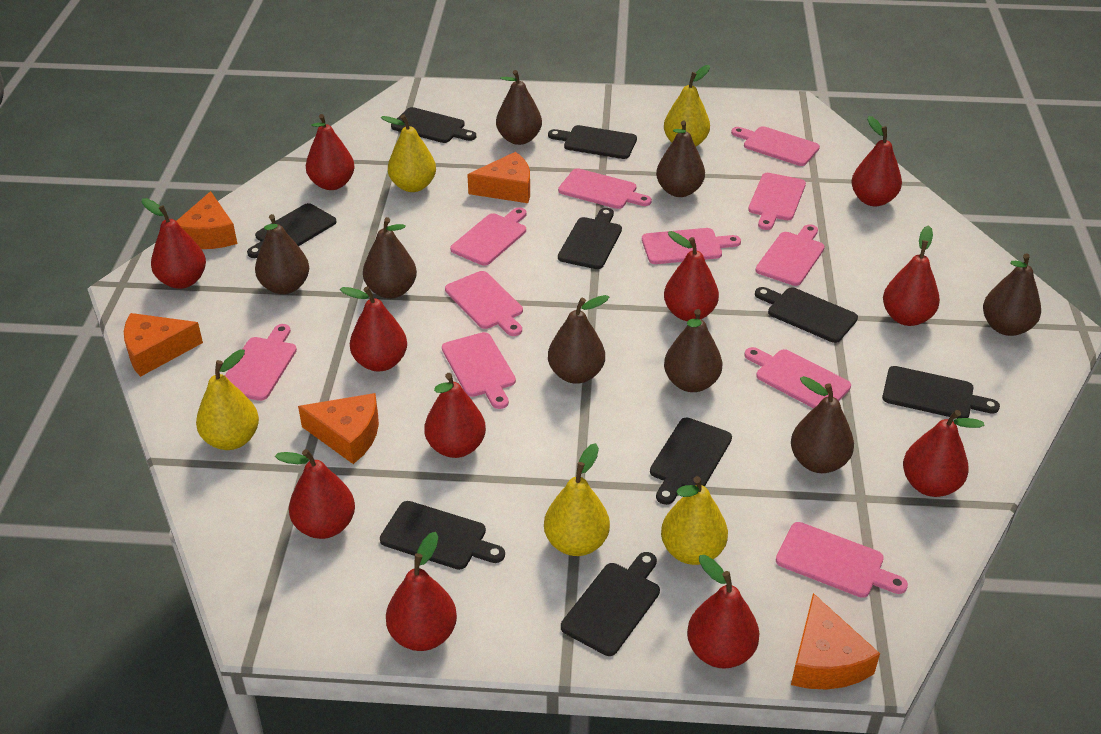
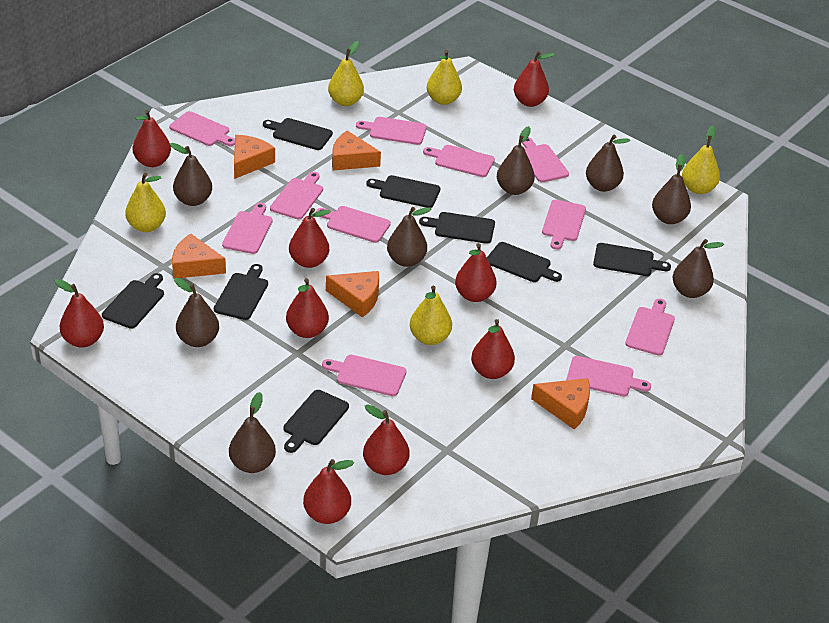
black cutting board: [247,203,337,258] [380,501,505,570] [391,107,476,143] [548,125,637,159] [558,208,622,269] [561,552,660,656] [650,418,732,505] [755,287,858,343] [882,366,1000,419] = 9 -> [102,273,164,329] [214,264,268,320] [263,118,333,150] [284,390,349,453] [366,175,440,208] [419,212,495,244] [487,242,562,282] [593,243,671,276] = 8
red pear: [142,198,206,289] [275,449,355,539] [306,114,355,190] [340,286,407,371] [386,532,457,651] [424,373,486,458] [664,231,719,321] [687,555,759,669] [851,116,902,206] [883,225,940,326] [903,410,984,497] = 11 -> [55,279,104,348] [133,110,171,167] [286,278,329,338] [289,208,331,268] [303,459,354,524] [363,404,409,475] [455,243,496,302] [471,319,515,379] [514,51,555,107] = 9

